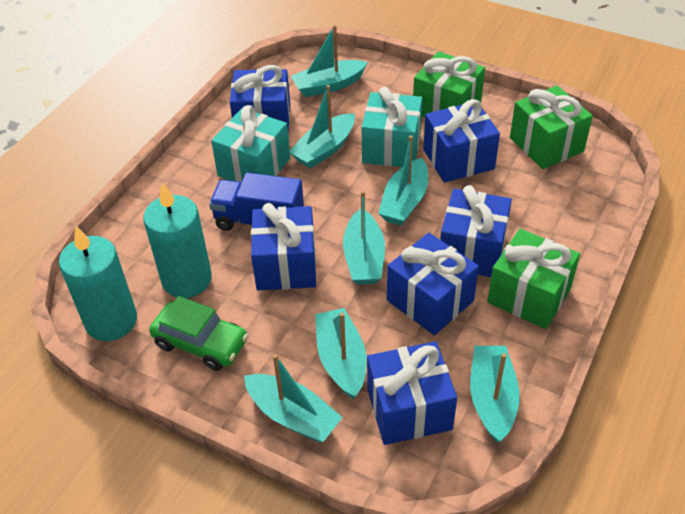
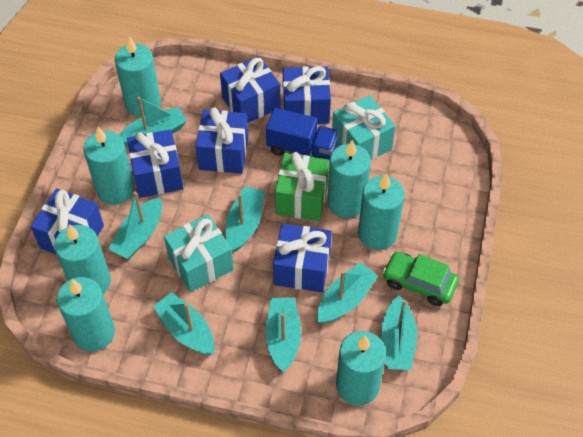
green gift: [413,51,485,118] [487,229,580,329] [510,86,593,169] = 3 -> [275,152,329,221] = 1
turquoise candle: [59,225,137,341] [143,182,212,298] = 2 -> [54,224,111,294] [57,277,115,351] [83,127,135,205] [115,36,161,117] [327,140,371,218] [336,331,386,405] [358,173,405,250] = 7

